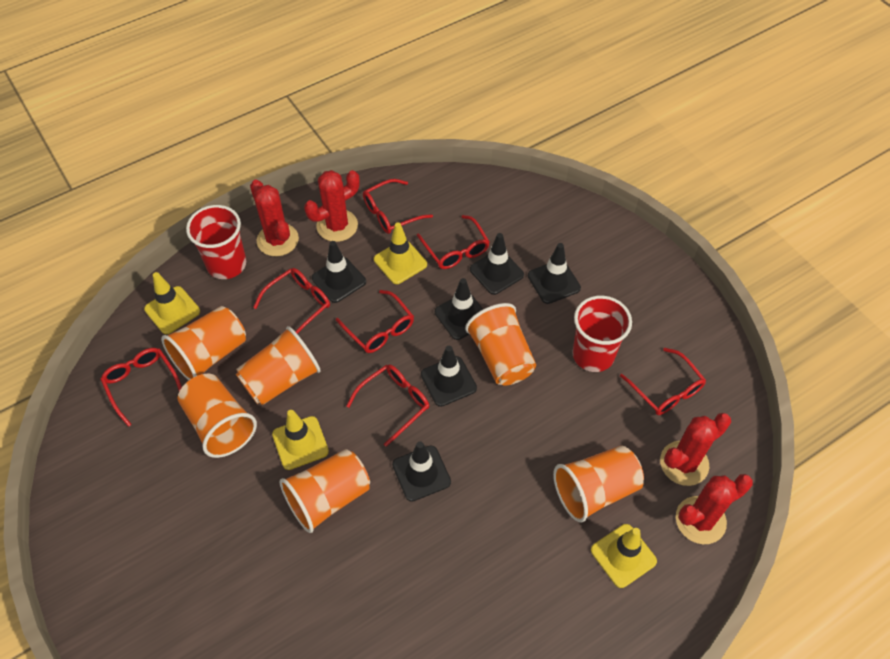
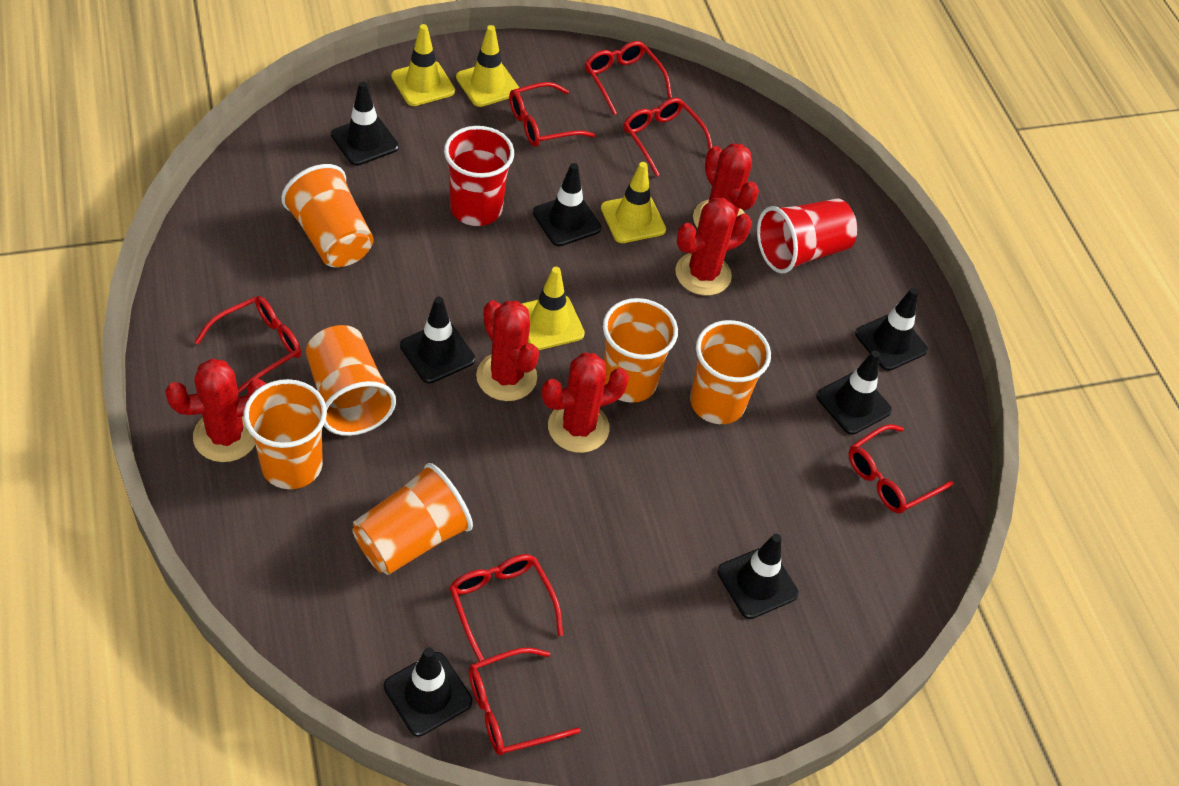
black traffic cone: [312,241,366,303] [392,441,451,502] [421,346,477,407] [435,278,483,340] [470,233,524,295] [528,243,581,304] = 6 -> [331,81,399,166] [384,647,472,737] [400,297,475,384] [533,163,601,246] [717,534,799,619] [816,350,892,435] [855,288,928,371] = 7
red cactus: [250,180,299,256] [304,170,360,242] [660,413,731,486] [676,474,753,544] = 4 -> [165,359,267,462] [476,300,539,401] [542,353,629,453] [675,198,752,296] [693,143,759,228] = 5

